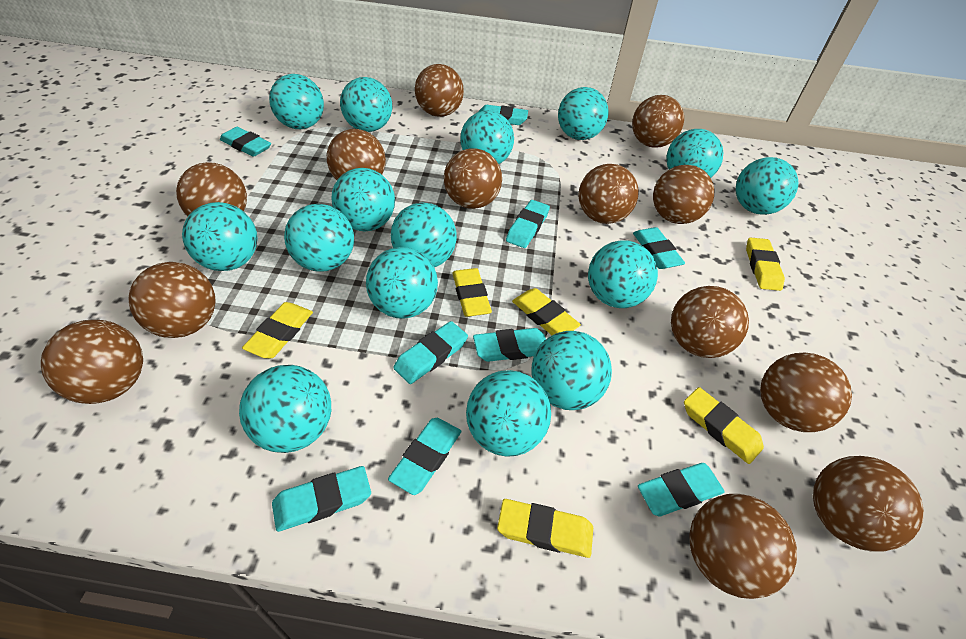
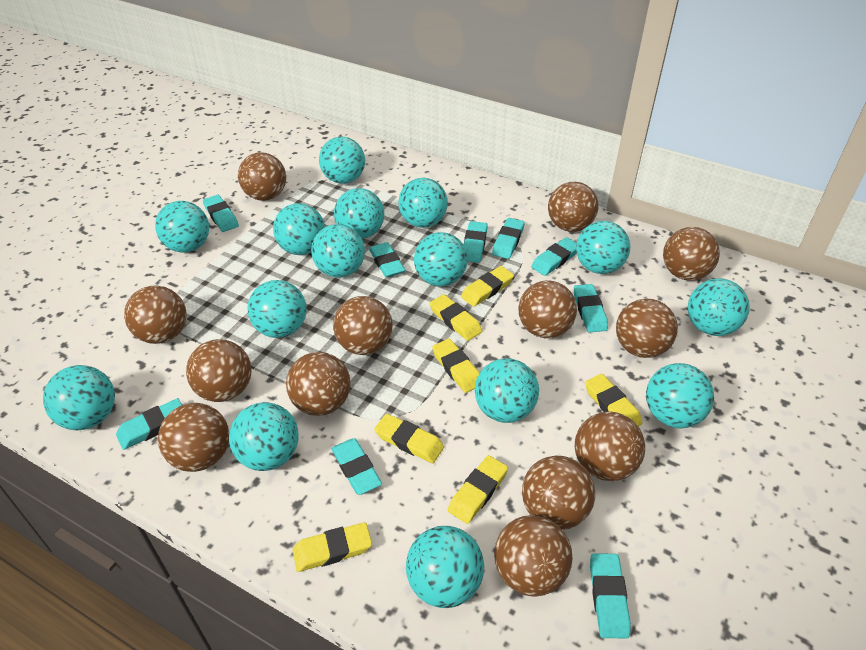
yellow eraser: [242,302,313,358] [452,268,492,317] [497,499,593,558] [512,288,581,335] [684,387,764,464] [746,237,785,291] = 6 -> [293,522,372,572] [374,414,444,463] [429,294,482,341] [432,339,479,393] [448,455,508,524] [461,266,514,307] [585,374,642,427] = 7

